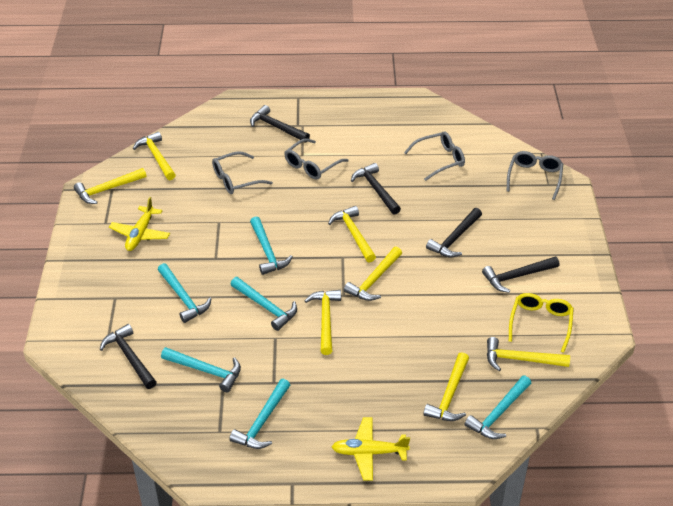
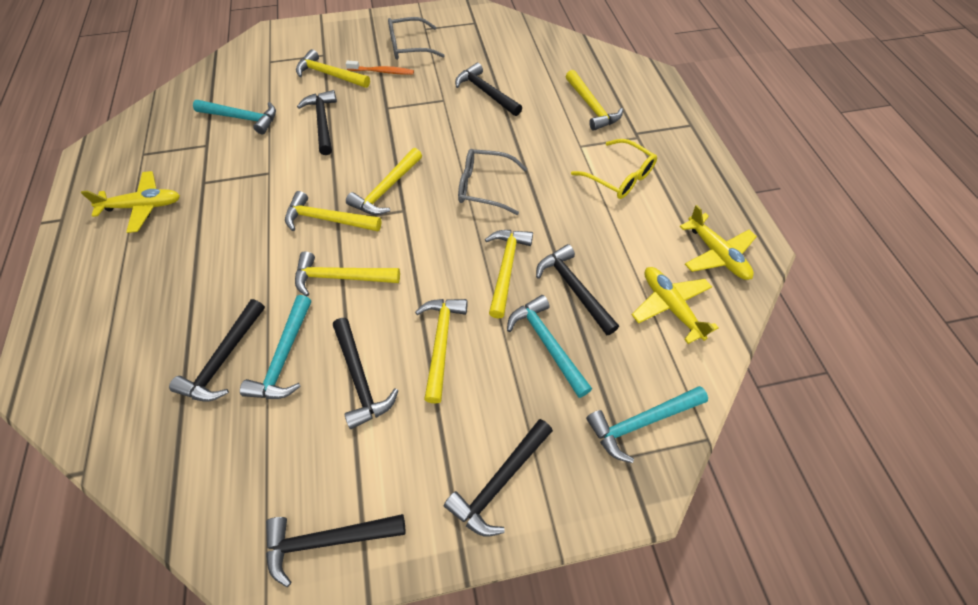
black hammer: [100,324,157,389] [250,105,310,142] [351,163,401,215] [426,208,482,257] [482,257,559,293] = 5 -> [169,299,265,402] [266,514,405,587] [297,90,337,155] [333,318,399,429] [444,419,553,537] [455,63,522,116] [536,244,619,335] = 7
grey glasses: [212,151,273,194] [284,138,349,180] [404,131,465,181] [507,151,563,200] = 4 -> [388,17,445,60] [458,149,527,215] = 2
orange toothbrush: none = 0 -> [346,61,414,75] = 1
turquoise hammer: [158,263,211,323] [161,347,241,392] [229,379,290,449] [230,277,297,331] [250,216,293,275] [464,376,531,439] = 6 -> [193,100,276,134] [240,295,311,399] [507,295,592,398] [586,386,708,463] = 4
yellow plane: [109,197,170,251] [332,417,410,481] = 2 -> [81,171,180,233] [632,267,719,344] [680,205,757,280] = 3

